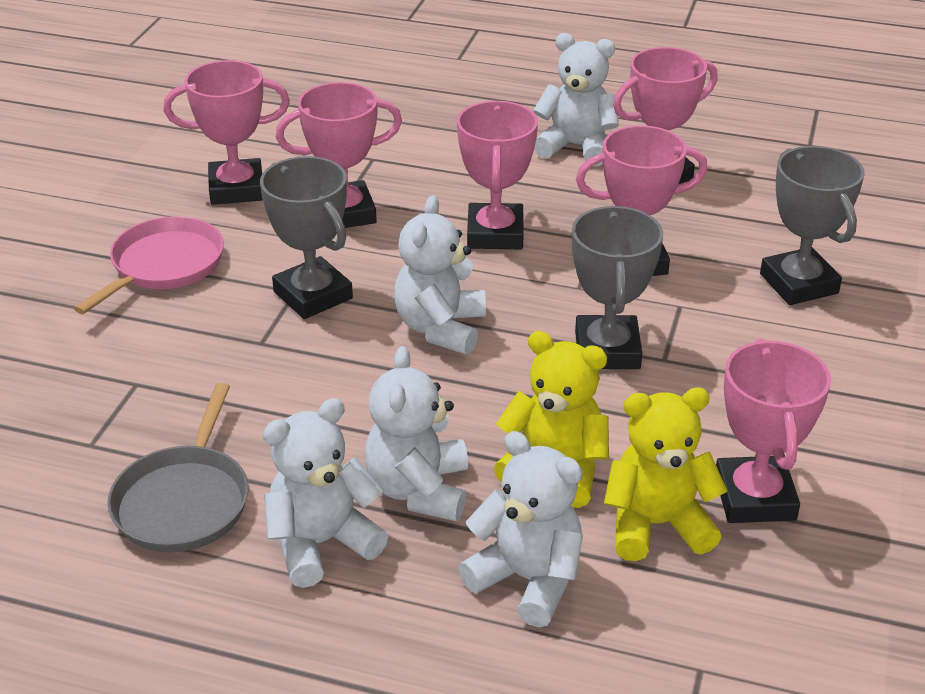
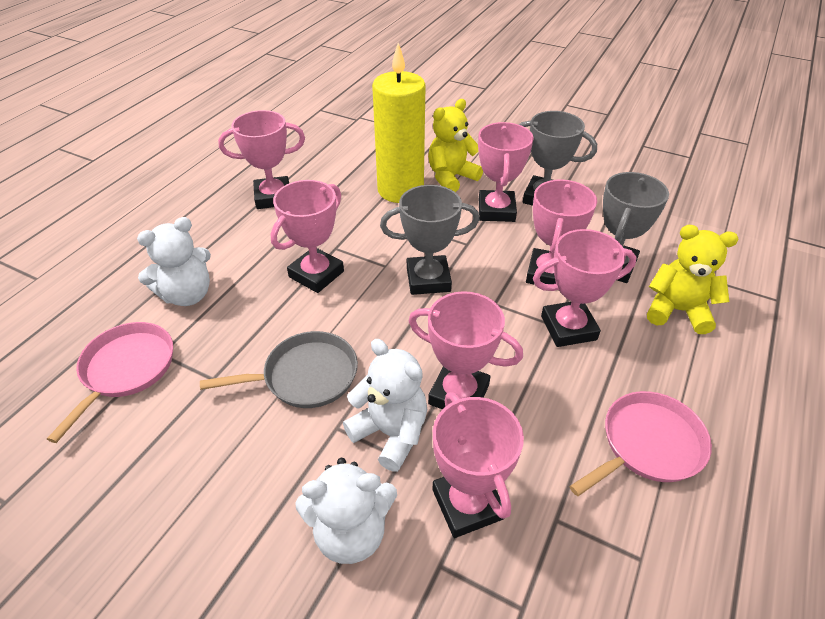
pink pan: [74,216,224,314] = 1 -> [47,322,173,443] [570,391,712,496] = 2
pink trophy: [164,60,290,205] [276,82,402,228] [457,101,538,249] [576,125,708,276] [613,47,718,184] [716,339,831,523] = 6 -> [218,110,305,209] [271,180,344,293] [409,291,523,410] [433,392,524,538] [478,122,534,222] [526,179,597,285] [533,229,636,347] = 7
white teddy bear: [263,398,388,588] [365,346,468,521] [394,195,486,355] [459,431,583,628] [533,33,619,166] = 5 -> [137,217,211,306] [295,458,397,564] [343,339,427,472] = 3
yellow candle: none = 0 -> [372,43,426,203] = 1

